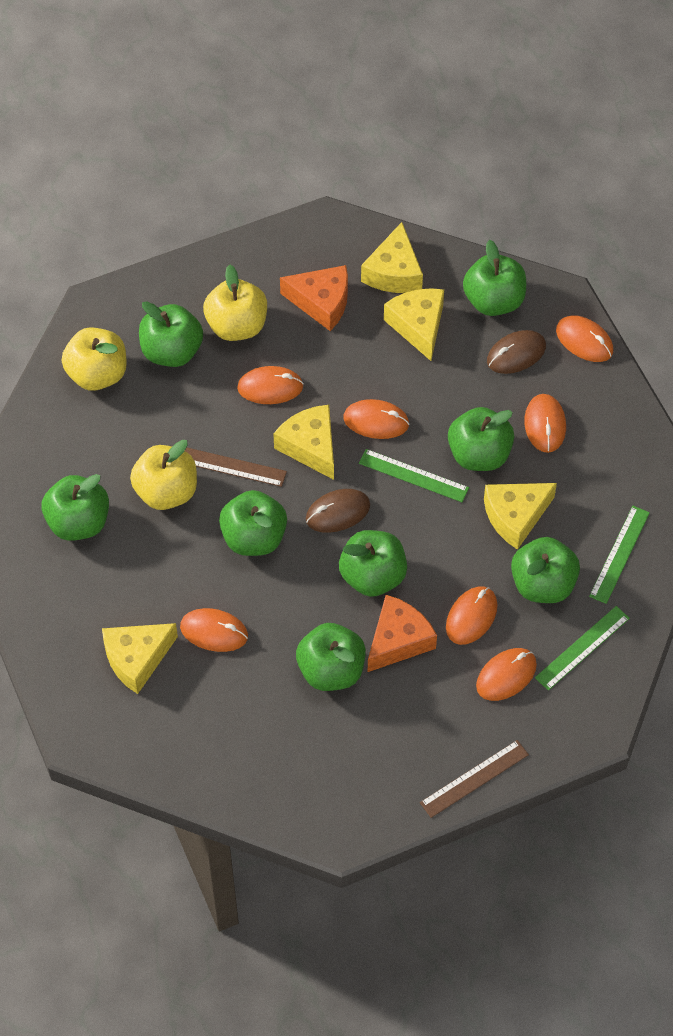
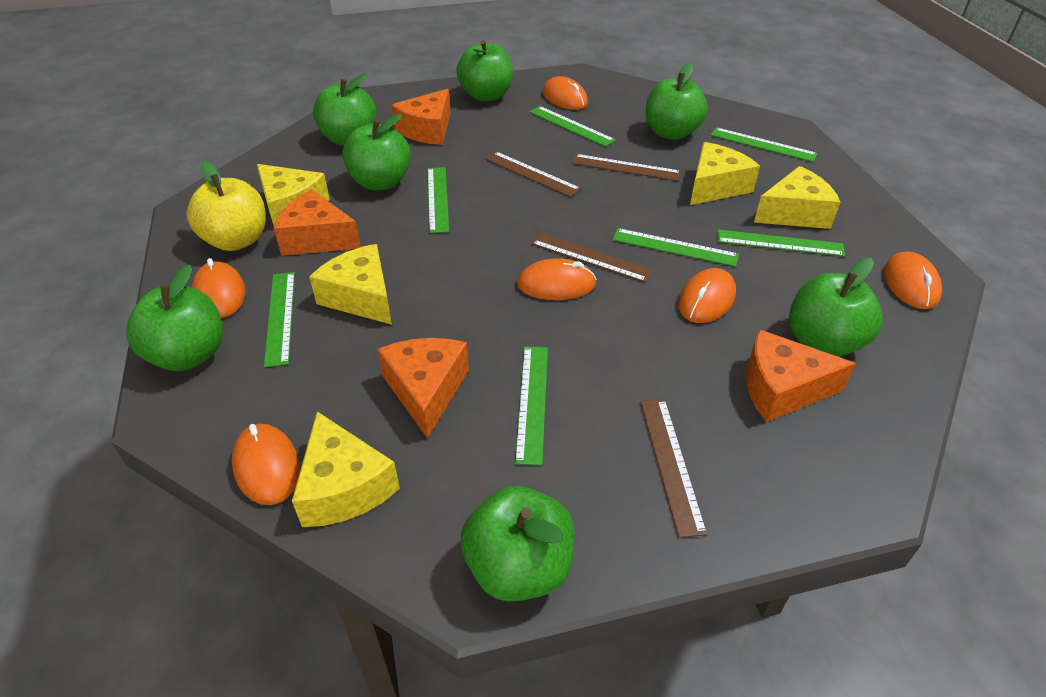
brown mouse: [306,489,370,533] [487,330,546,374] = 2 -> none = 0
brown ruler: [185,447,287,487] [420,740,529,818] = 2 -> [485,152,581,197] [531,233,654,282] [571,154,682,181] [640,399,707,538] = 4
green apple: [42,474,109,541] [139,301,203,367] [219,490,287,556] [296,623,366,691] [339,530,407,597] [448,407,514,471] [463,240,526,316] [511,537,580,603] = 8 -> [126,265,223,371] [313,73,377,146] [342,114,411,190] [456,40,513,102] [461,486,575,601] [645,63,708,140] [789,258,883,357] = 7
green ruler: [359,449,469,502] [535,606,630,691] [589,506,650,604] = 3 -> [264,272,295,367] [428,167,449,233] [515,346,548,466] [529,106,616,147] [612,228,739,267] [711,127,818,162] [717,230,845,257] = 7
orange cheese: [280,265,348,331] [368,595,437,672] = 2 -> [274,189,361,256] [378,338,469,438] [391,89,451,145] [746,329,856,422] = 4
orange mouse: [180,608,248,652] [237,366,304,404] [344,399,409,439] [446,586,497,645] [476,648,537,701] [524,394,566,453] [556,315,613,362] = 7 -> [192,258,246,318] [232,424,300,505] [517,258,597,300] [543,76,588,110] [678,268,736,323] [884,252,942,309] = 6
yellow apple: [62,327,127,391] [130,440,197,510] [203,265,267,341] = 3 -> [187,161,266,251] = 1

